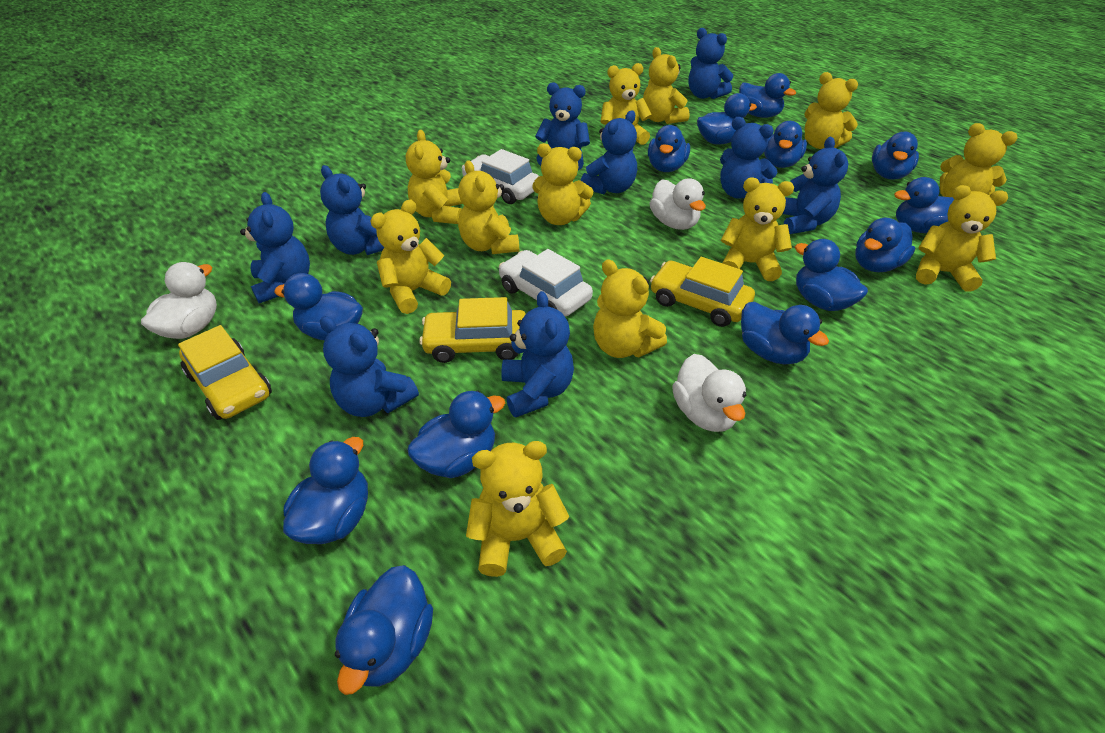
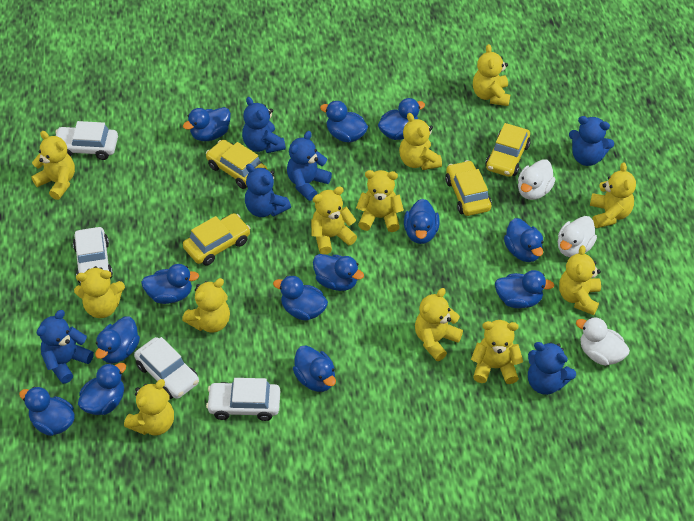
blue teddy bear: [240,192,310,303] [320,165,384,255] [320,316,419,417] [501,291,574,418] [535,82,590,171] [581,110,637,194] [688,28,733,99] [720,117,777,199] [783,137,848,234] = 9 -> [37,310,94,384] [242,97,286,153] [245,164,291,217] [287,131,332,201] [528,342,576,395] [569,116,614,166] = 6
white car: [462,149,539,204] [499,249,593,317] = 2 -> [56,121,118,160] [73,227,113,283] [134,337,199,399] [206,378,280,421] = 4
yellow car: [178,325,272,420] [419,297,526,363] [650,257,755,327] = 3 -> [183,213,250,266] [206,140,267,189] [445,160,492,216] [485,123,531,177] = 4

